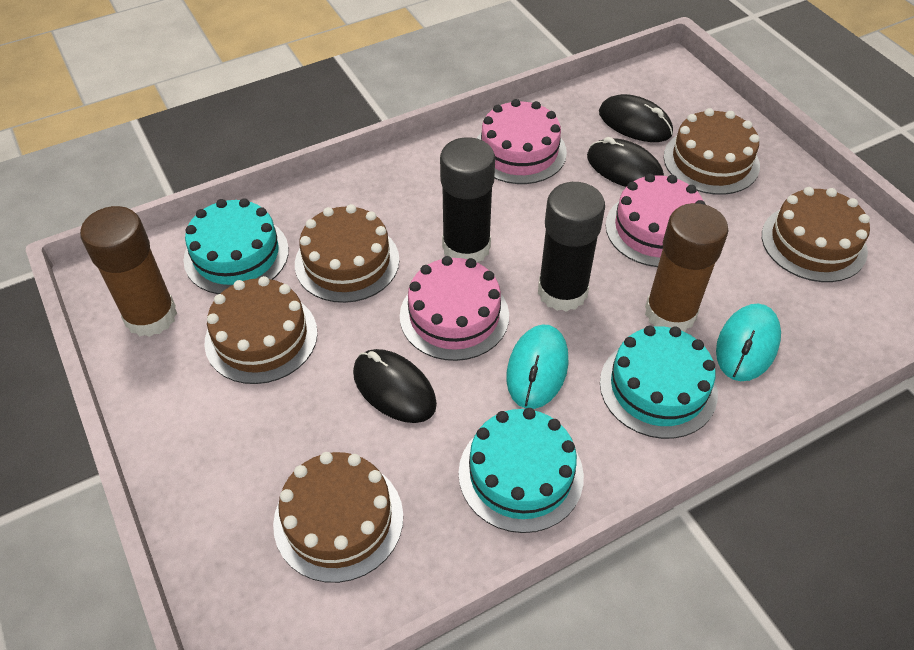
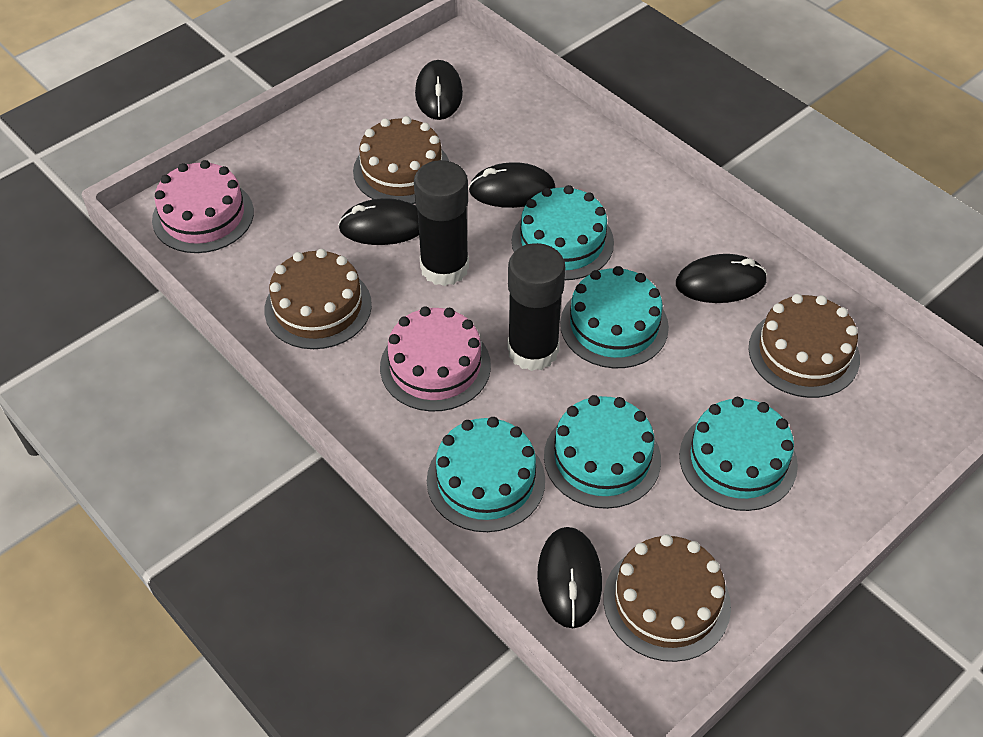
black mouse: [353,349,437,423] [587,137,664,187] [599,94,673,142] = 3 -> [338,198,419,245] [415,60,463,120] [469,162,556,208] [537,527,602,628] [676,254,767,303] = 5
brown cake: [204,276,317,384] [273,452,403,583] [295,204,399,303] [664,108,760,195] [762,187,870,282] = 5 -> [264,249,372,349] [353,116,449,204] [604,534,731,662] [749,294,860,398] = 4
brown glue stick: [80,206,177,337] [645,203,729,332] = 2 -> none = 0
pink cake: [400,256,509,361] [477,99,567,184] [606,174,706,267] = 3 -> [152,160,254,253] [380,306,491,412] = 2
turquoise cake: [183,198,289,294] [458,408,584,533] [600,326,718,439] = 3 -> [427,417,545,532] [512,185,614,280] [544,395,661,509] [560,266,669,368] [679,397,798,511] = 5
turquoise mouse: [506,325,569,409] [716,304,781,381] = 2 -> none = 0

